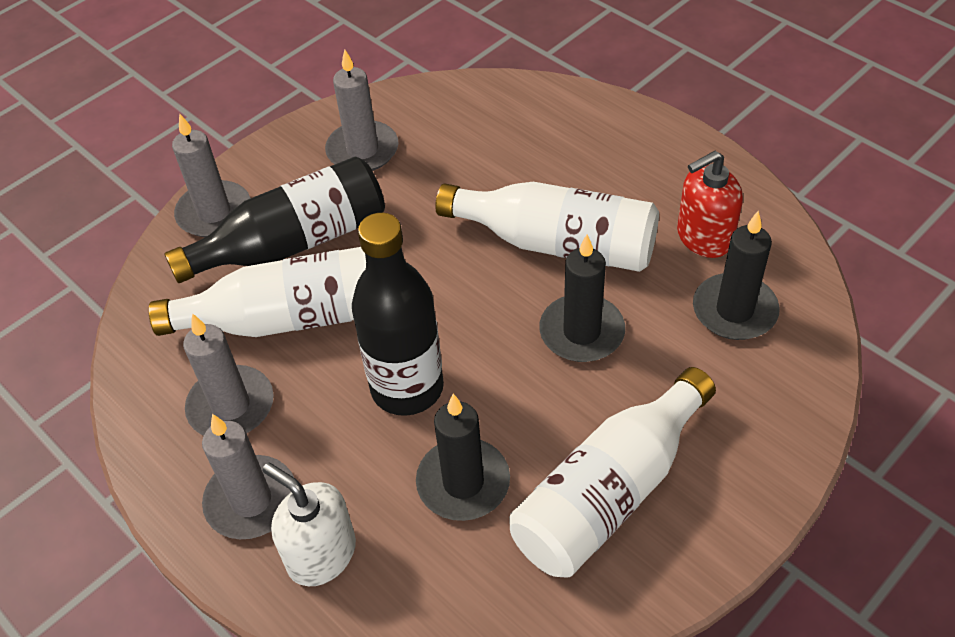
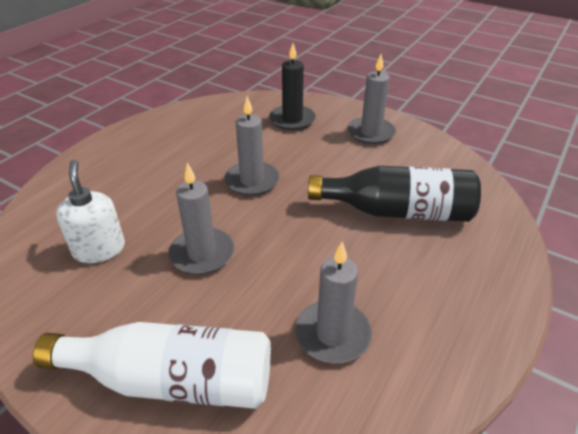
black bottle: [165,157,385,283] [352,213,444,416] = 2 -> [308,166,481,222] = 1
black candle: [416,394,510,521] [539,234,625,362] [693,211,780,340] = 3 -> [269,43,316,131] = 1
red soap dispenser: [677,151,743,258] = 1 -> none = 0
white bottle: [148,247,366,337] [435,182,659,272] [509,367,716,578] = 3 -> [33,322,271,409] = 1

